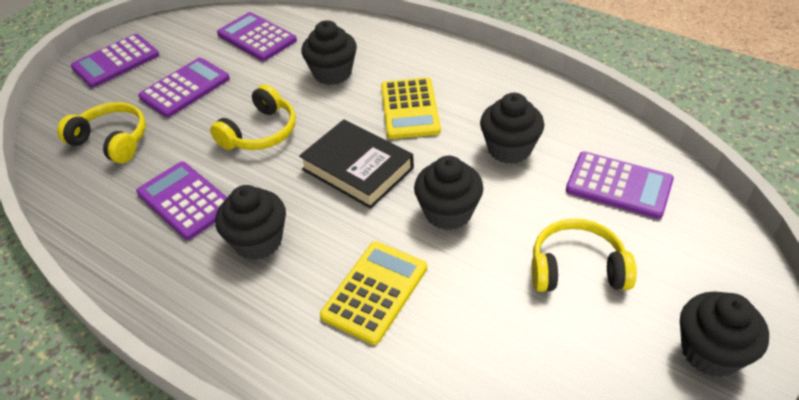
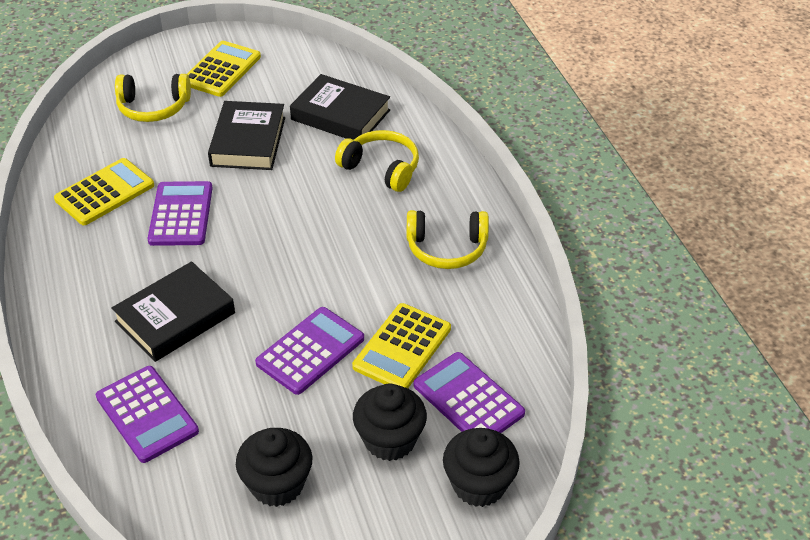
black book: [299,119,414,209] = 1 -> [111,261,235,362] [208,101,285,170] [290,74,390,140] = 3
black cupcake: [215,185,286,260] [301,20,357,85] [414,156,483,230] [480,93,544,164] [680,291,769,377] = 5 -> [236,428,312,507] [353,384,427,461] [443,428,520,507] = 3
purple calculator: [71,34,159,88] [136,162,227,240] [138,58,230,118] [217,12,297,61] [566,151,674,219] = 5 -> [96,366,199,463] [148,181,213,246] [255,307,364,395] [414,352,525,433] = 4
yellow calculator: [320,241,427,345] [381,77,441,139] = 2 -> [54,158,154,225] [187,41,261,97] [352,303,451,388] = 3

